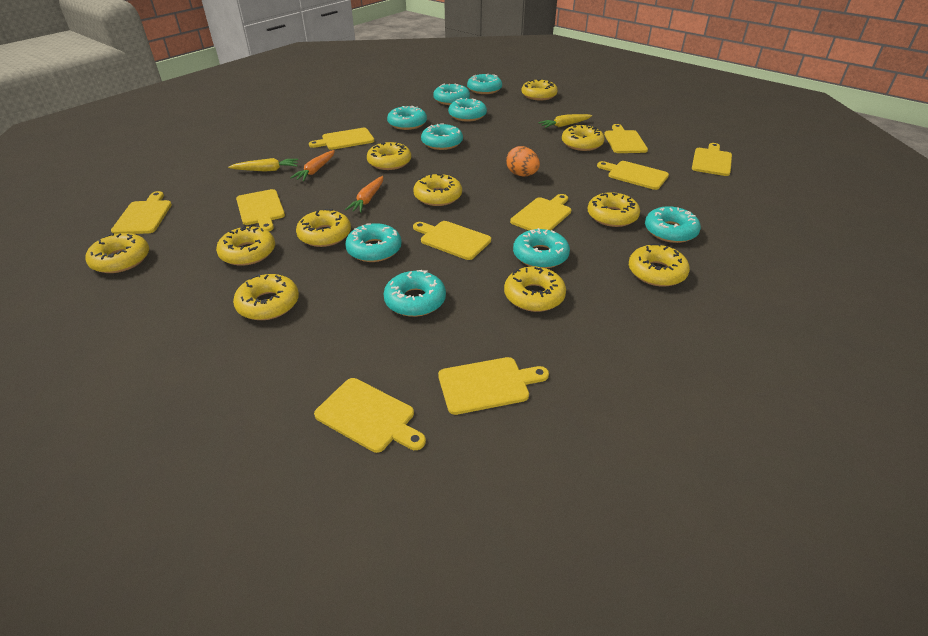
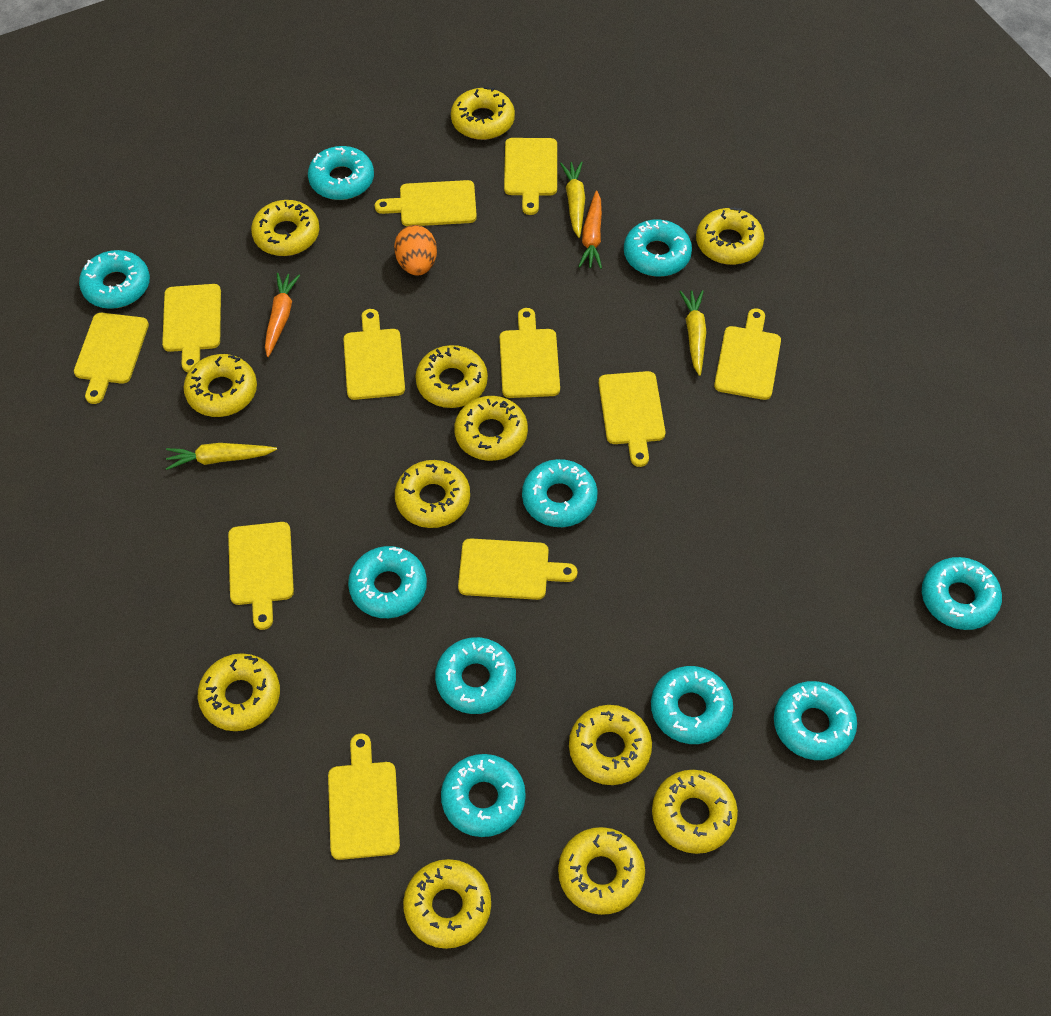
turquoise donut: [345,223,402,262] [383,270,446,317] [387,106,427,130] [421,123,463,150] [433,83,470,105] [448,98,487,122] [467,74,502,94] [513,228,570,268] [645,206,701,243] = 9 -> [79,250,150,309] [308,146,374,200] [348,546,427,618] [435,637,516,714] [441,754,526,837] [522,459,598,527] [624,219,692,277] [651,666,733,744] [774,681,857,760] [922,557,1002,630] = 10
yellow carrot: [228,158,298,171] [538,114,592,128] = 2 -> [166,443,277,470] [560,161,585,238] [680,290,707,376] = 3
yellow cutting board: [111,191,172,234] [236,189,285,231] [309,128,374,150] [314,378,426,453] [413,221,491,260] [438,357,549,415] [510,194,571,230] [597,161,669,190] [604,124,648,153] [692,143,732,176] = 10 -> [74,313,149,404] [162,284,221,372] [228,522,294,630] [328,733,400,860] [343,309,405,400] [375,180,477,226] [458,538,577,600] [500,308,560,398] [504,138,557,215] [599,371,665,467] [714,308,781,400] = 11
yellow donut: [85,233,149,273] [216,225,275,266] [233,274,299,320] [296,209,351,247] [367,142,411,170] [413,174,462,206] [504,267,566,312] [522,79,558,101] [562,125,604,151] [588,192,640,227] [629,243,690,287] = 11 -> [184,354,257,417] [198,653,280,731] [251,200,319,256] [395,460,470,528] [403,859,491,949] [415,345,488,408] [451,87,515,140] [454,396,528,461] [558,827,645,915] [569,705,652,785] [652,770,738,854] [696,207,764,265] = 12

